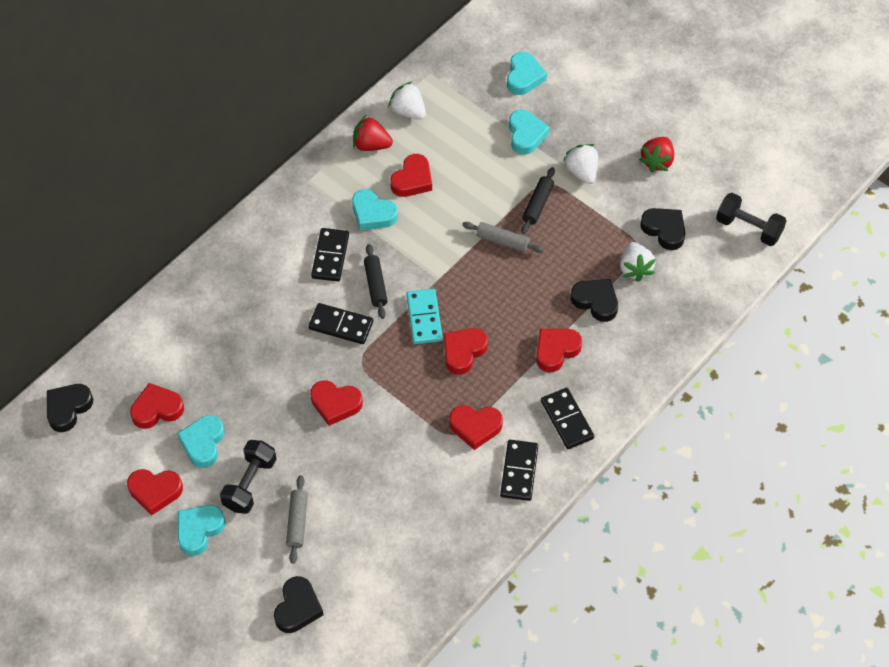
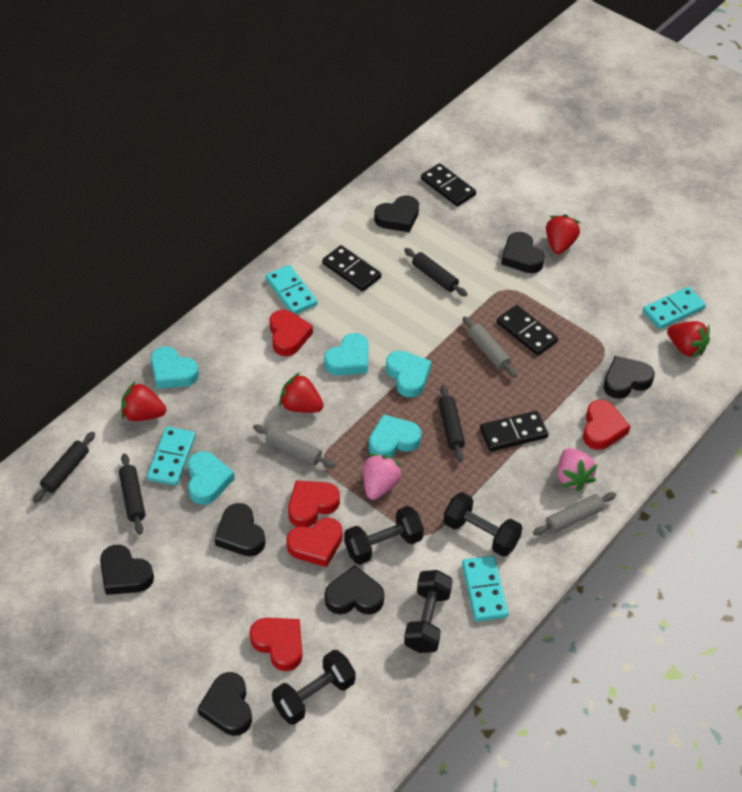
black dumbbell: [220,440,277,514] [716,193,787,246] = 2 -> [272,650,355,725] [344,506,424,565] [404,570,453,653] [443,492,522,557] = 4
black heart: [47,384,93,432] [274,576,324,633] [571,279,618,322] [640,208,685,250] = 4 -> [100,545,154,595] [197,672,252,736] [215,503,266,556] [325,565,384,615] [374,195,419,232] [501,232,545,273] [604,356,655,399] = 7
black rolling pin: [364,244,388,319] [521,167,555,234] = 2 -> [33,432,95,503] [119,453,145,535] [404,248,467,297] [438,385,465,462] = 4
grey rolling pin: [286,475,308,564] [462,222,544,253] = 2 -> [253,424,335,468] [463,316,517,378] [533,492,616,536] = 3
pink strawberry: none = 0 -> [363,454,403,500] [557,448,597,491] = 2
red heart: [127,469,183,515] [130,383,184,429] [310,380,363,426] [390,154,432,197] [444,328,488,375] [449,405,503,450] [536,329,582,372] = 7 -> [250,618,302,671] [269,310,313,356] [286,518,343,567] [288,480,340,527] [583,400,630,450] = 5
red strawberry: [353,115,393,151] [639,137,674,172] = 2 -> [121,382,166,421] [279,373,324,413] [546,214,581,254] [667,321,710,359] = 4
turquoise domino: [406,289,443,344] = 1 -> [147,427,196,486] [266,265,317,314] [462,556,509,622] [643,287,706,329] = 4
white strawberry: [388,81,426,120] [563,144,598,184] [620,242,656,282] = 3 -> none = 0

